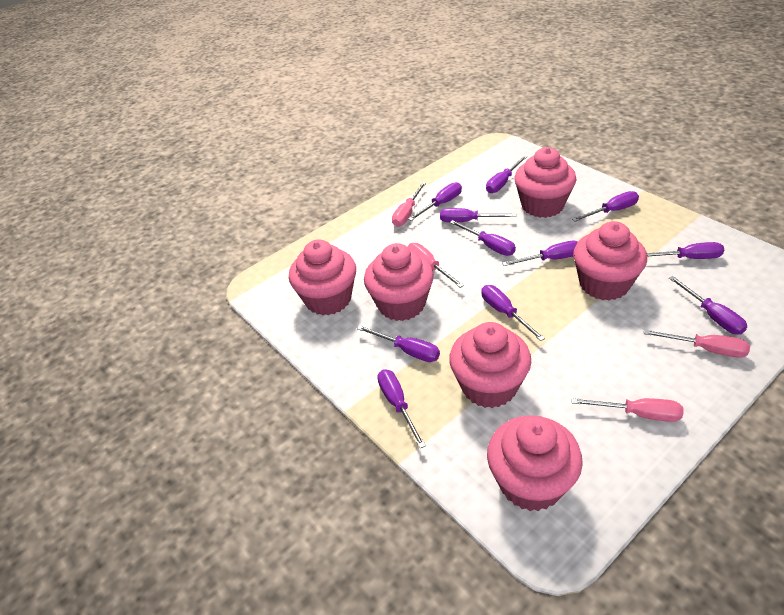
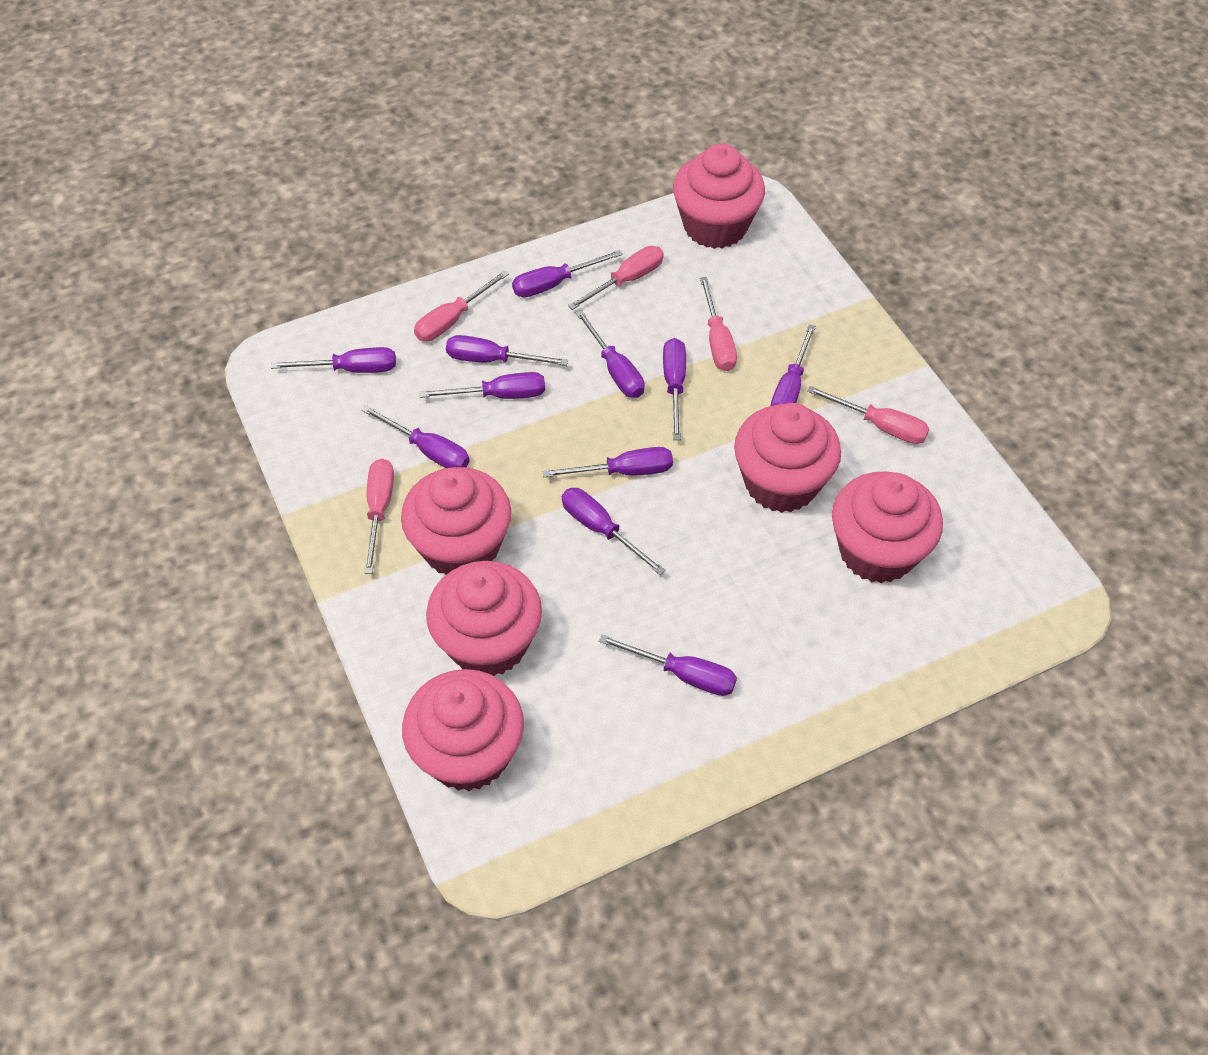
pink screwdriver: [392,182,426,226] [407,243,464,288] [572,398,683,422] [644,330,750,358] = 4 -> [364,459,394,574] [414,270,509,341] [568,246,664,310] [700,277,737,371] [807,386,929,444] = 5

